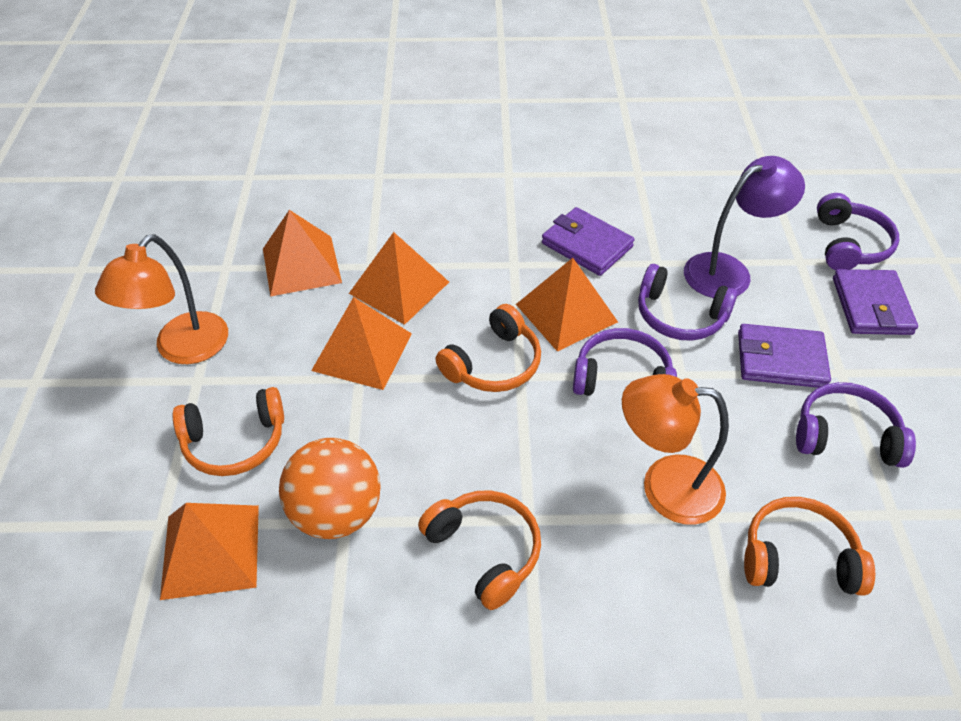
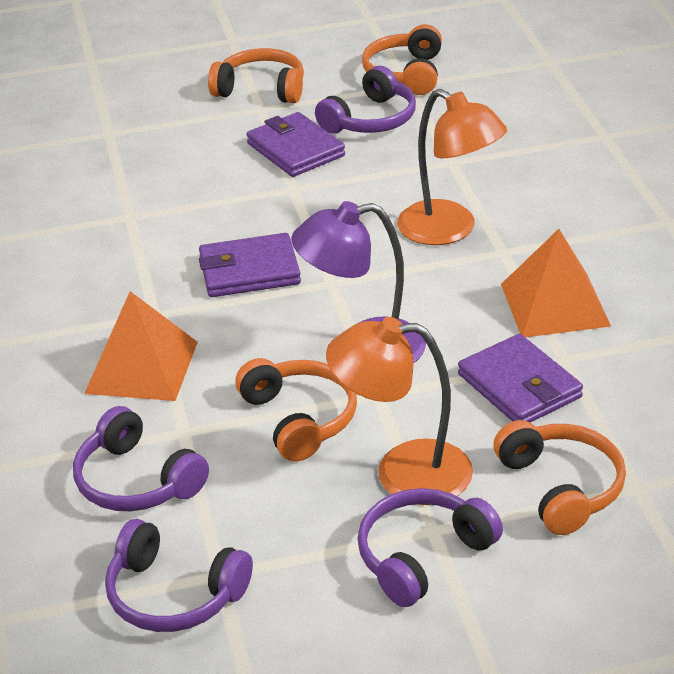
orange ball: [279,438,381,539] = 1 -> none = 0
orange pyramid: [160,503,259,600] [263,210,342,297] [311,297,412,390] [349,232,449,325] [516,258,618,352] = 5 -> [84,291,198,401] [501,229,611,337] = 2

